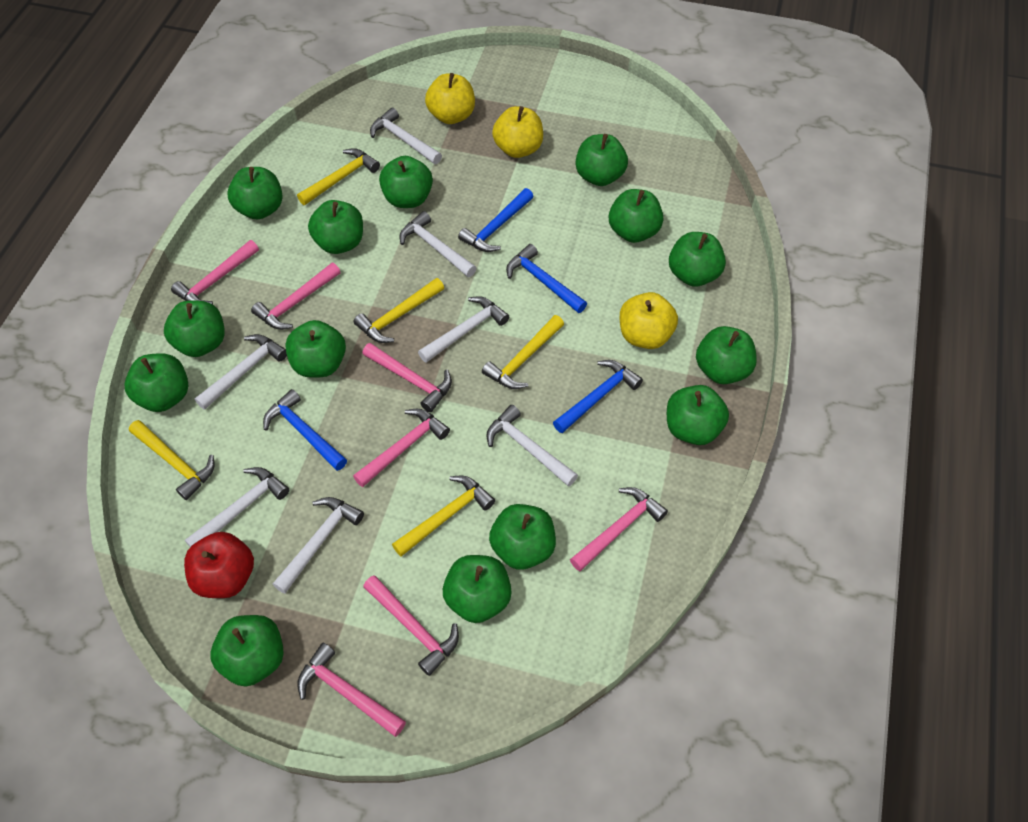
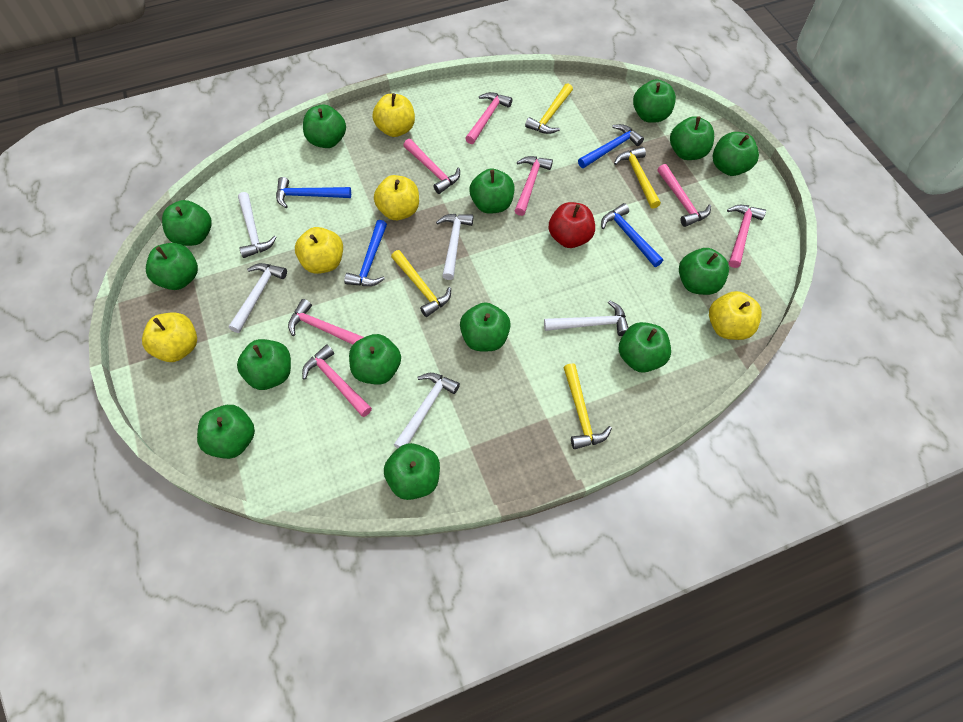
white hammer: [185,467,289,547] [194,334,287,410] [272,497,364,594] [370,108,442,164] [399,211,476,277] [418,296,509,363] [486,405,578,487] = 7 -> [229,263,287,333] [238,192,277,258] [394,373,460,449] [436,214,473,280] [544,300,629,336] = 5
yellow apple: [425,73,475,124] [492,106,543,158] [619,292,678,349] = 3 -> [142,313,197,362] [295,227,343,274] [372,93,415,137] [374,175,419,220] [709,291,762,340] = 5
yellow hammer: [129,420,215,500] [297,148,380,205] [353,278,444,343] [392,476,495,557] [482,315,564,389] = 5 -> [391,250,451,317] [525,83,573,134] [563,363,612,449] [614,147,661,209] = 4

